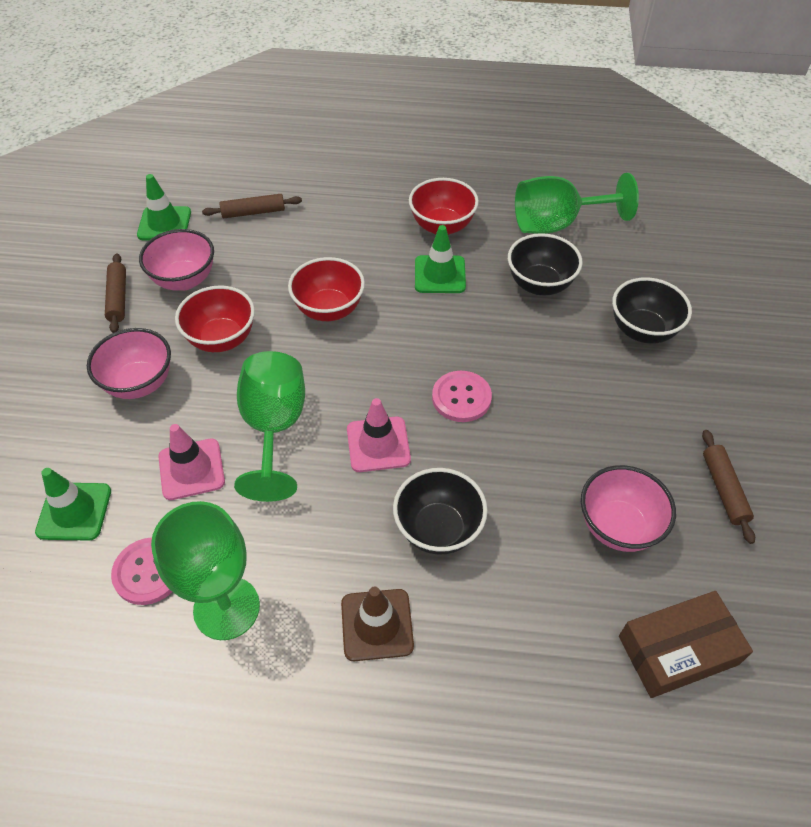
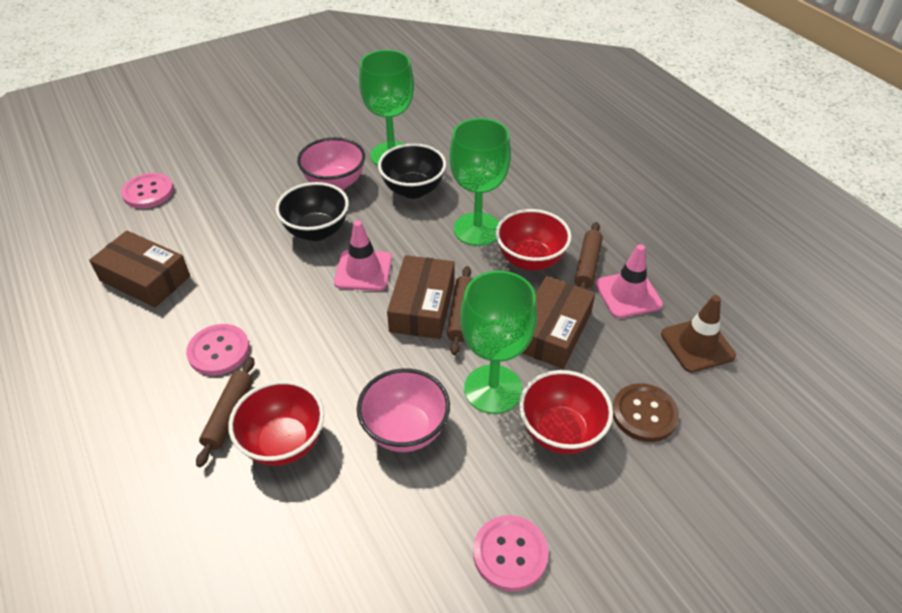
black bowl: [393,468,488,555] [508,233,583,295] [612,277,692,344] = 3 -> [276,182,349,241] [378,143,446,199] = 2
brown box: [619,591,753,698] = 1 -> [89,230,190,308] [387,255,455,339] [522,276,595,369] = 3
brown button: none = 0 -> [613,383,679,442] = 1
green traffic cone: [35,468,111,541] [137,174,191,240] [415,225,466,293] = 3 -> none = 0
pink bowl: [87,328,171,399] [139,229,214,291] [581,465,676,552] = 3 -> [297,137,365,190] [357,368,450,452] = 2
pink button: [111,537,172,605] [432,371,492,422] = 2 -> [121,173,174,208] [186,324,250,375] [473,515,549,591] = 3

